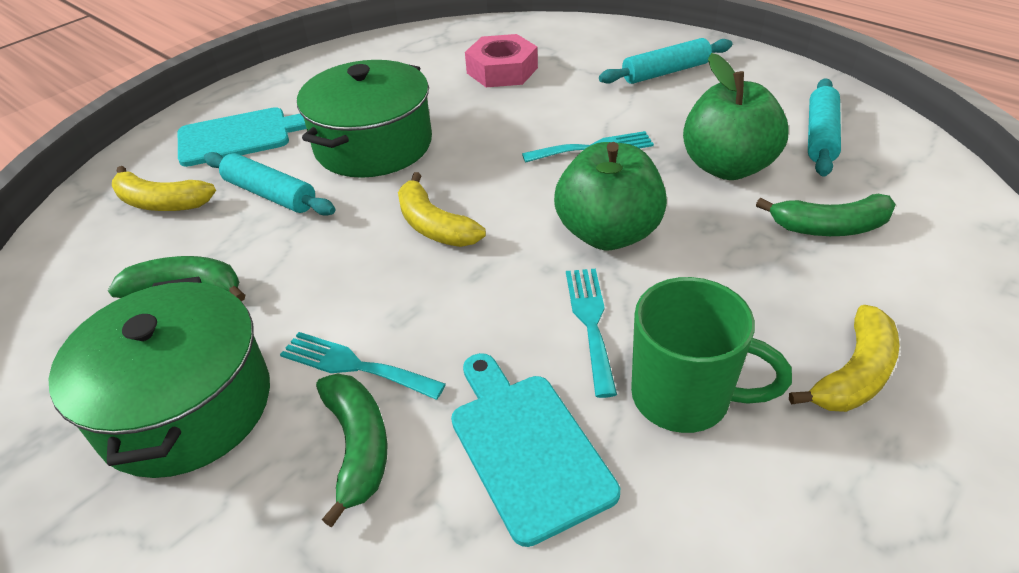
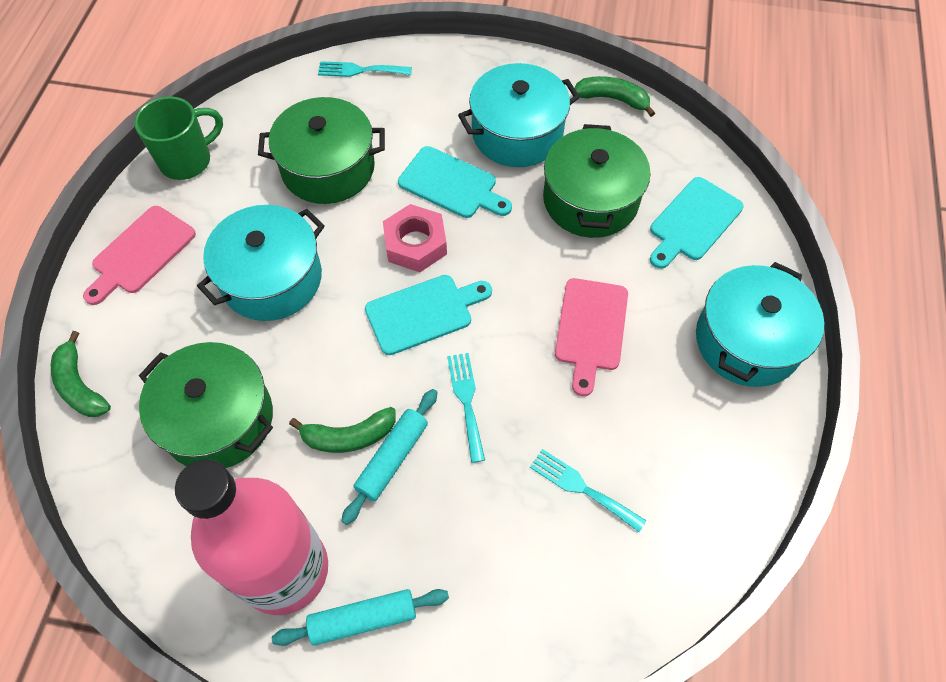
green apple: [554,142,667,250] [683,53,789,180] = 2 -> none = 0
green pot: [49,277,270,478] [297,60,432,178] = 2 -> [139,342,273,468] [258,97,385,204] [543,124,651,238] = 3
pink bottle: none = 0 -> [175,459,328,615] = 1
pink cutting board: none = 0 -> [83,206,196,305] [555,278,628,396] = 2
turquoise cutting board: [178,107,307,167] [451,353,620,547] = 2 -> [365,275,492,355] [398,146,512,218] [650,177,744,269] = 3
turquoise pot: none = 0 -> [197,205,325,321] [458,63,580,167] [696,262,824,387] = 3
turquoise rolling pin: [204,152,335,216] [599,38,732,84] [808,78,841,176] = 3 -> [272,589,449,646] [342,389,438,525] = 2
yellow banana: [112,166,216,211] [398,172,486,247] [789,305,899,412] = 3 -> none = 0

